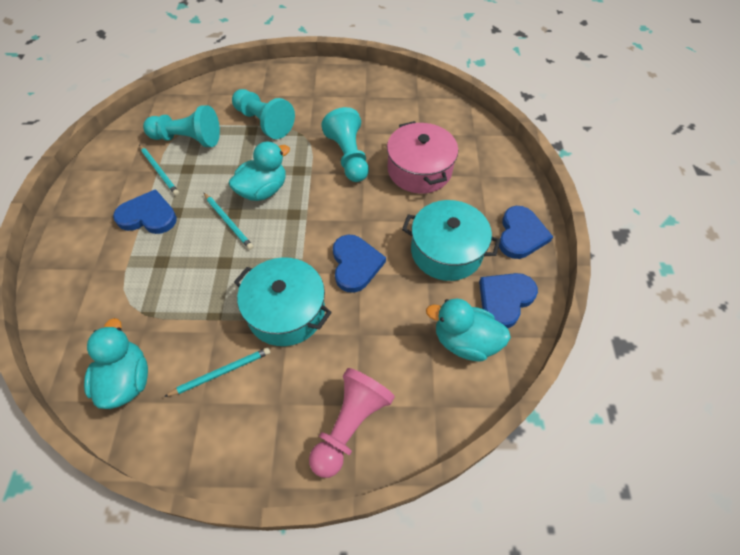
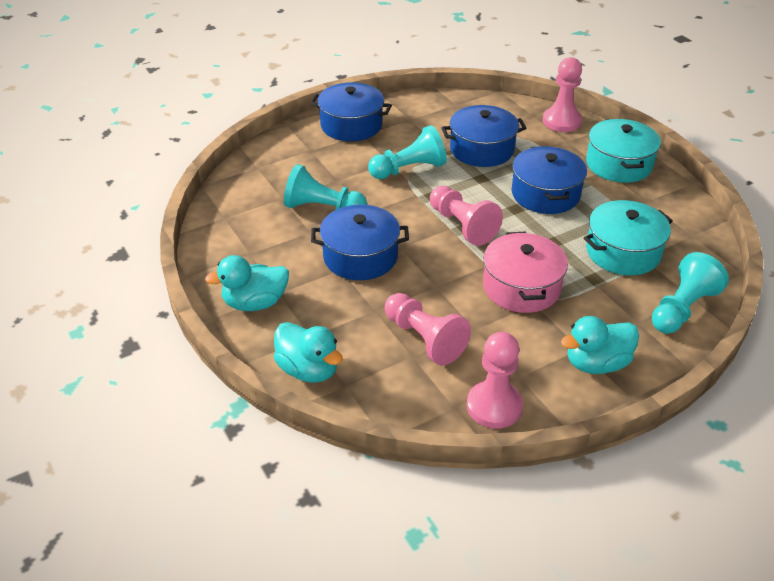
blue heart: [113,189,177,234] [333,235,386,293] [479,273,538,328] [499,206,553,259] = 4 -> none = 0
blue pot: none = 0 -> [310,82,392,141] [311,205,409,280] [441,105,527,167] [511,146,587,214] = 4
pink pawn: [309,368,395,478] = 1 -> [385,293,471,366] [430,186,503,246] [467,332,523,428] [543,57,582,132] = 4
turquoise pencil: [139,145,179,196] [164,347,270,397] [204,193,253,250] = 3 -> none = 0

